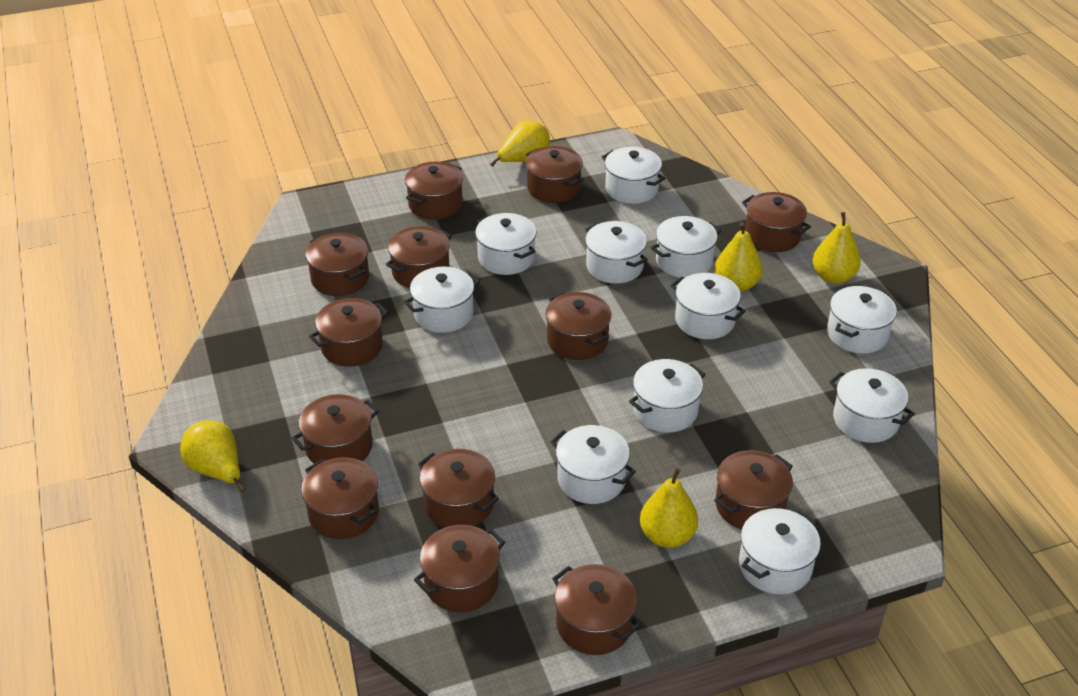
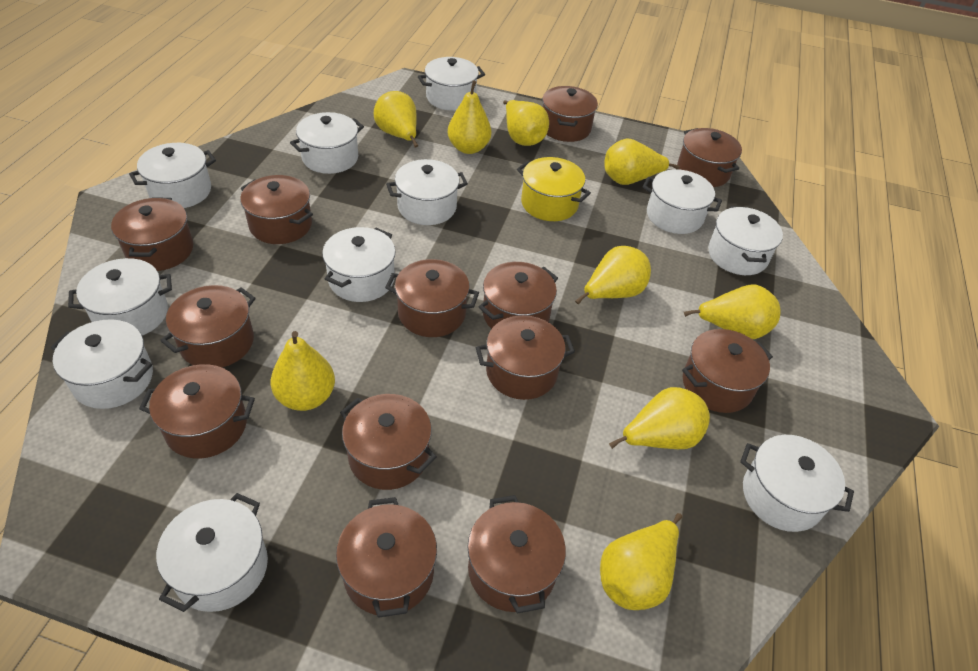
yellow pear: [180,420,245,492] [490,120,550,166] [640,468,698,548] [715,222,762,292] [813,212,861,284] = 5 -> [271,331,335,411] [374,91,418,148] [448,80,491,154] [503,100,549,146] [575,246,651,305] [600,513,682,610] [605,139,680,185] [609,387,710,449] [684,285,780,339] = 9
yellow pot: none = 0 -> [517,157,591,221] = 1

